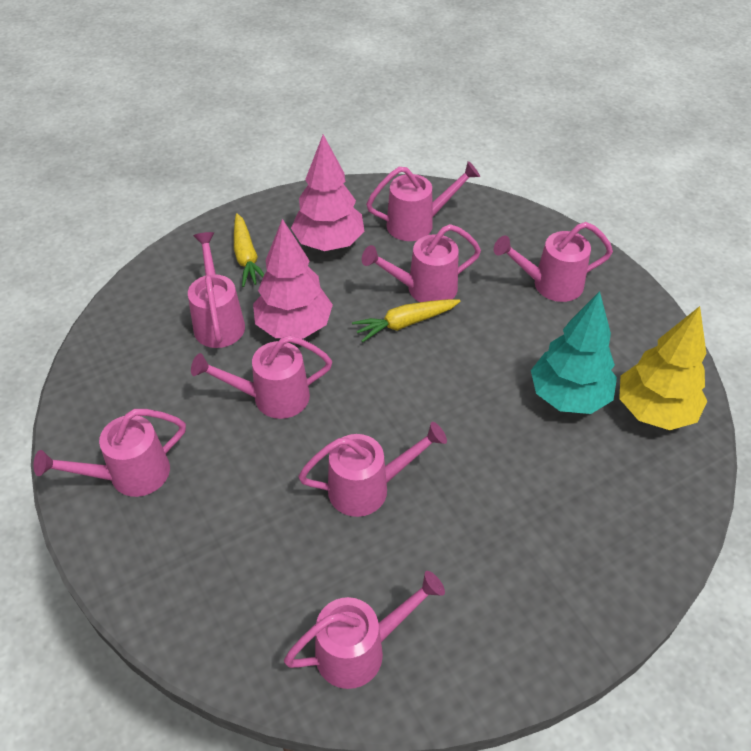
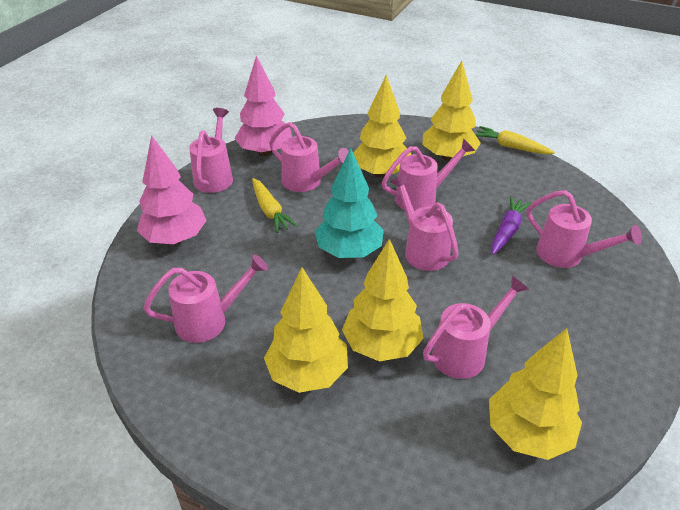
pink watering can: [33,409,186,497] [188,232,245,348] [191,335,332,419] [284,571,445,689] [298,422,447,517] [362,224,481,302] [366,161,480,241] [494,222,613,302] = 8 -> [143,254,268,343] [189,108,233,193] [269,122,349,192] [382,138,475,211] [390,175,459,271] [423,276,529,379] [527,190,642,268] = 7
purple carrot: none = 0 -> [491,196,532,255] = 1
yellow tree: [619,306,708,430] = 1 -> [264,267,348,393] [342,239,424,361] [353,75,411,178] [423,61,480,161] [489,328,582,460] = 5

